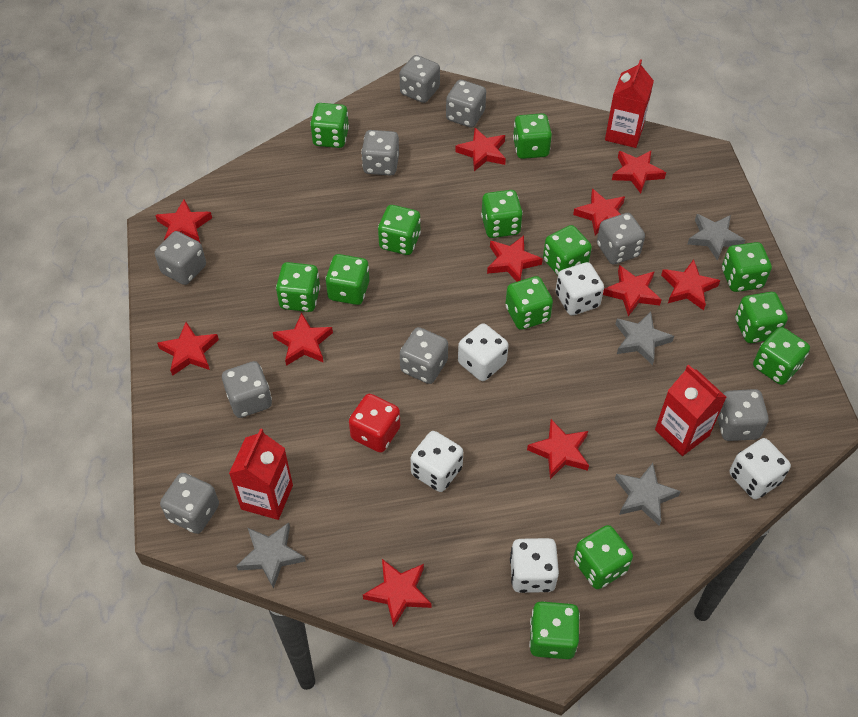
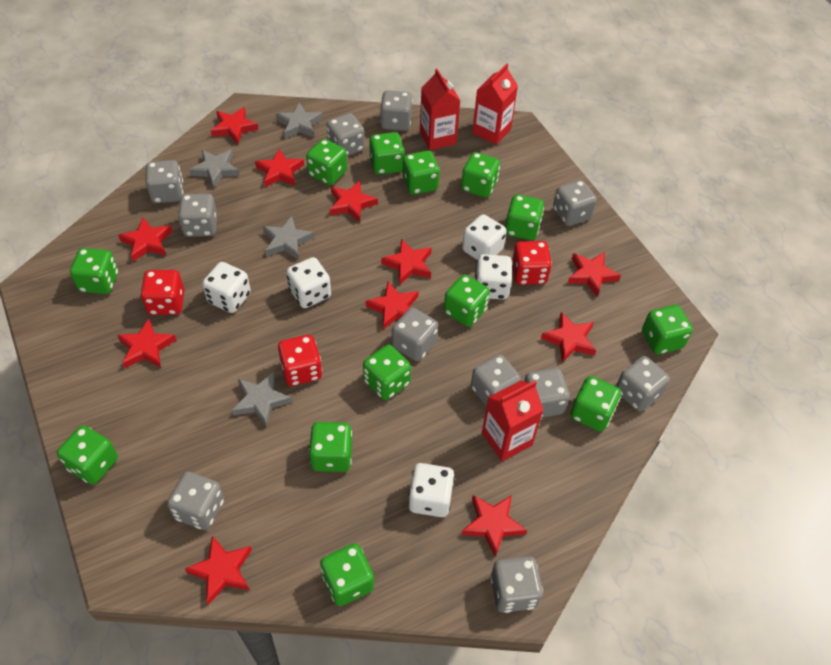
grey dice: [155,231,206,285] [160,473,219,534] [222,361,272,418] [361,130,399,176] [399,55,440,103] [400,327,448,384] [446,80,486,128] [597,213,645,265] [718,389,769,441] = 9 -> [145,160,183,203] [167,472,224,530] [178,194,217,237] [326,113,365,156] [380,90,413,131] [392,308,438,361] [471,354,521,407] [490,556,543,613] [524,368,570,418] [553,180,597,226] [616,356,670,412] = 11
red dice: [349,394,400,453] = 1 -> [140,270,185,315] [278,335,322,386] [512,241,552,285] = 3

